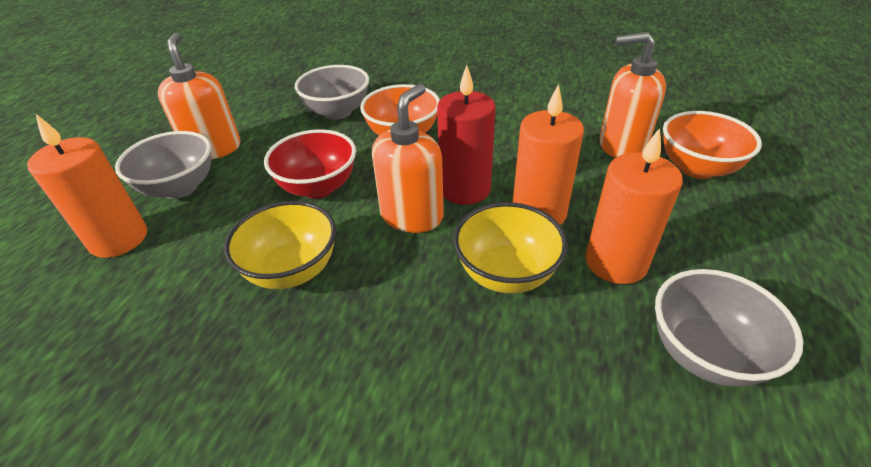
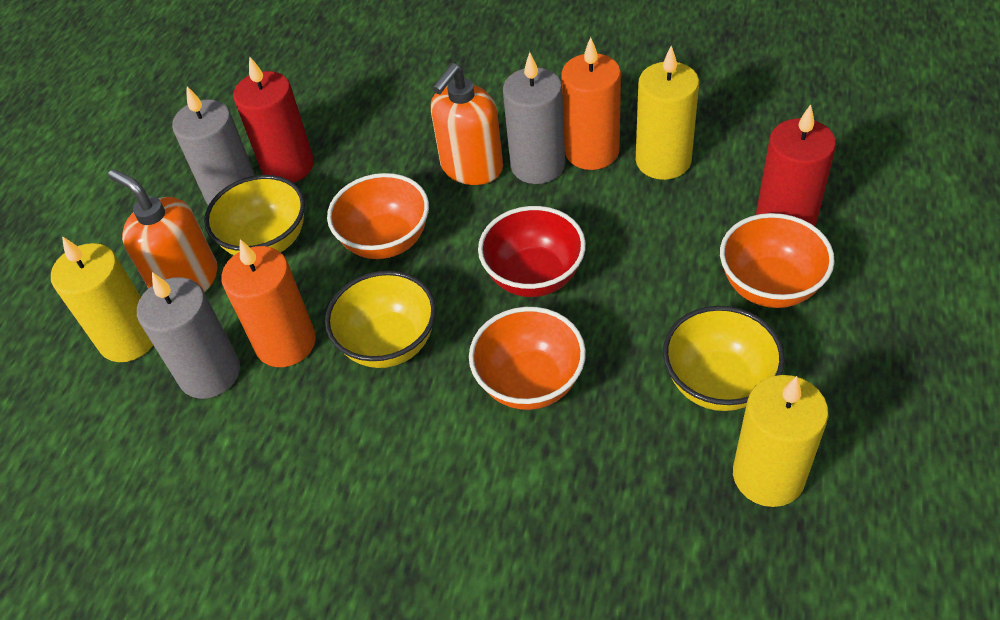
grey bowl: [115,131,211,199] [295,65,369,120] [655,269,803,387] = 3 -> none = 0
grey candle: none = 0 -> [137,272,240,399] [172,86,255,205] [503,52,565,184] = 3
orange bowl: [360,84,440,135] [663,111,762,179] = 2 -> [327,173,429,259] [469,307,586,410] [720,213,835,308] = 3
orange candle: [27,114,147,258] [513,84,584,225] [586,128,683,284] = 3 -> [221,239,316,367] [561,37,621,170] = 2
orange soap dispenser: [158,33,241,160] [372,84,444,233] [600,32,666,158] = 3 -> [108,169,217,293] [431,63,503,185] = 2
red candle: [437,65,496,205] = 1 -> [233,56,314,183] [756,104,836,226] = 2
yellow bowl: [224,201,336,289] [453,202,568,293] = 2 -> [204,175,305,255] [325,271,436,368] [663,306,785,411] = 3
yellow candle: none = 0 -> [51,236,153,362] [636,46,699,180] [733,375,829,507] = 3

